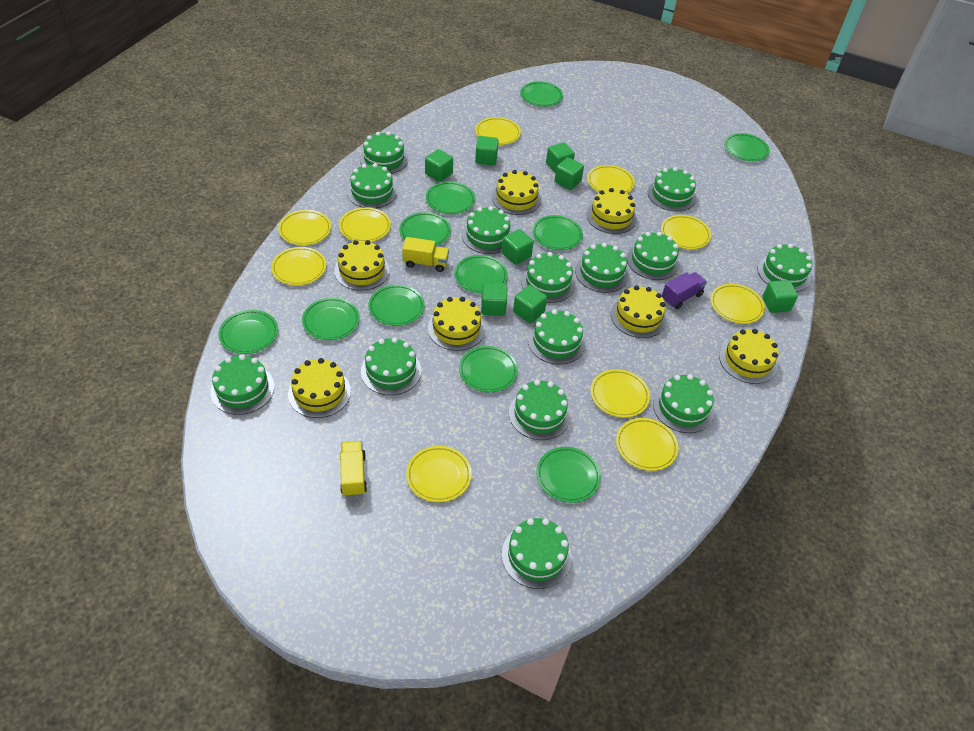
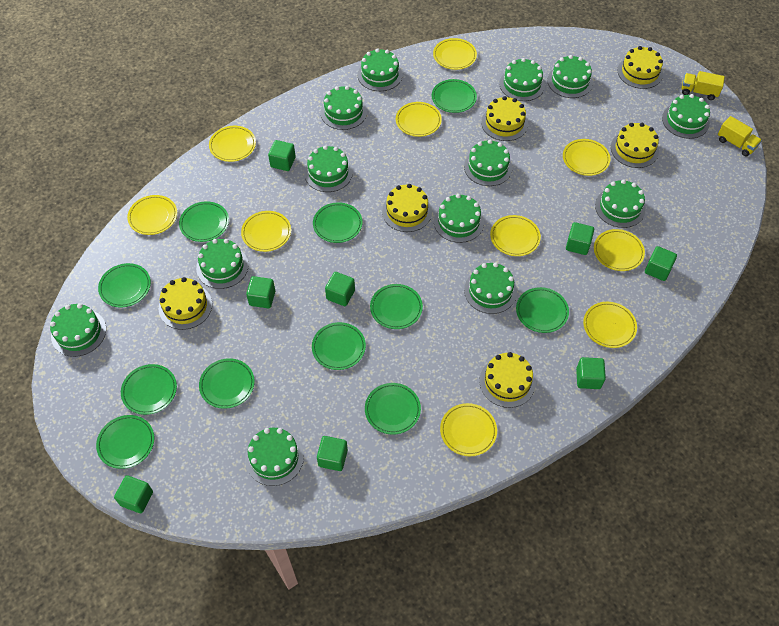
green cake: [210,354,274,415] [347,163,397,208] [360,132,408,174] [361,337,421,395] [462,206,513,254] [502,518,572,589] [509,380,571,440] [521,252,575,303] [528,309,586,364] [575,243,629,293] [627,232,679,280] [648,167,696,211] [653,374,714,433] [758,244,812,292] = 14 -> [50,303,106,357] [196,239,249,289] [245,428,304,486] [304,145,353,192] [321,86,367,130] [358,48,403,91] [434,194,484,243] [464,140,512,186] [464,262,517,314] [499,58,545,101] [547,55,593,98] [595,179,645,228] [662,94,710,139] = 13
purple truck: [662,272,707,309] = 1 -> none = 0
yellow cake: [288,358,351,418] [334,240,390,291] [428,297,485,351] [492,170,541,215] [586,188,637,234] [611,285,666,338] [719,329,779,384] = 7 -> [159,277,212,330] [382,184,432,232] [479,352,536,408] [481,96,528,141] [611,123,659,168] [617,46,663,89] = 6

